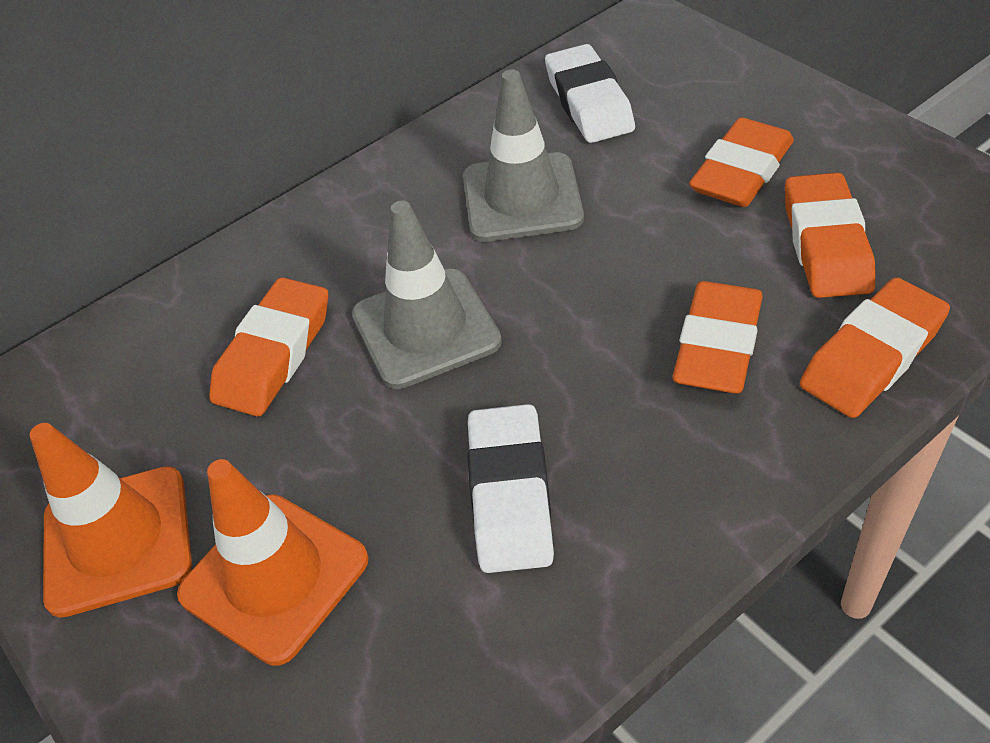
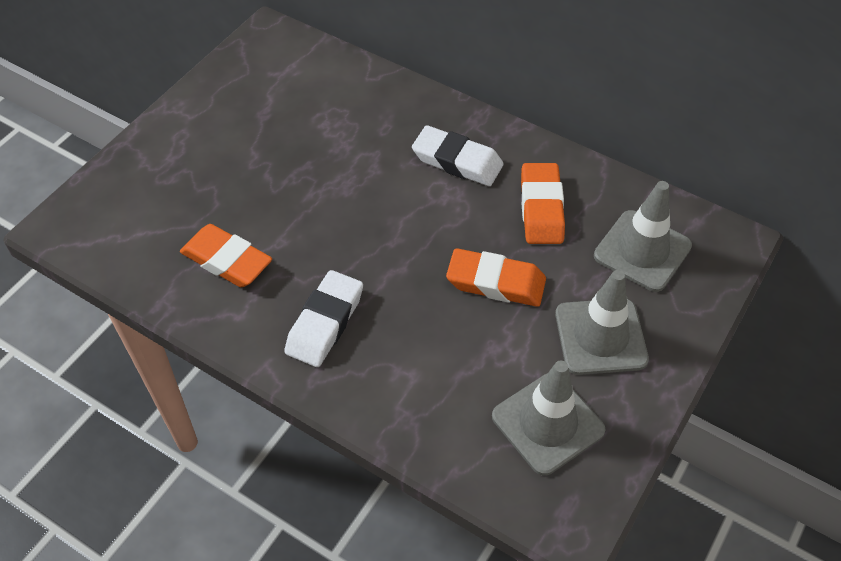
grey traffic cone: [352,201,502,389] [463,69,584,242] = 2 -> [492,361,606,476] [555,270,649,375] [594,181,692,292] = 3
orange eraser: [209,277,328,417] [672,281,763,394] [689,117,794,207] [785,173,875,298] [800,277,950,418] = 5 -> [180,224,272,287] [446,248,546,307] [521,163,565,244] = 3
orange traffic cone: [30,423,192,618] [177,459,368,666] = 2 -> none = 0

